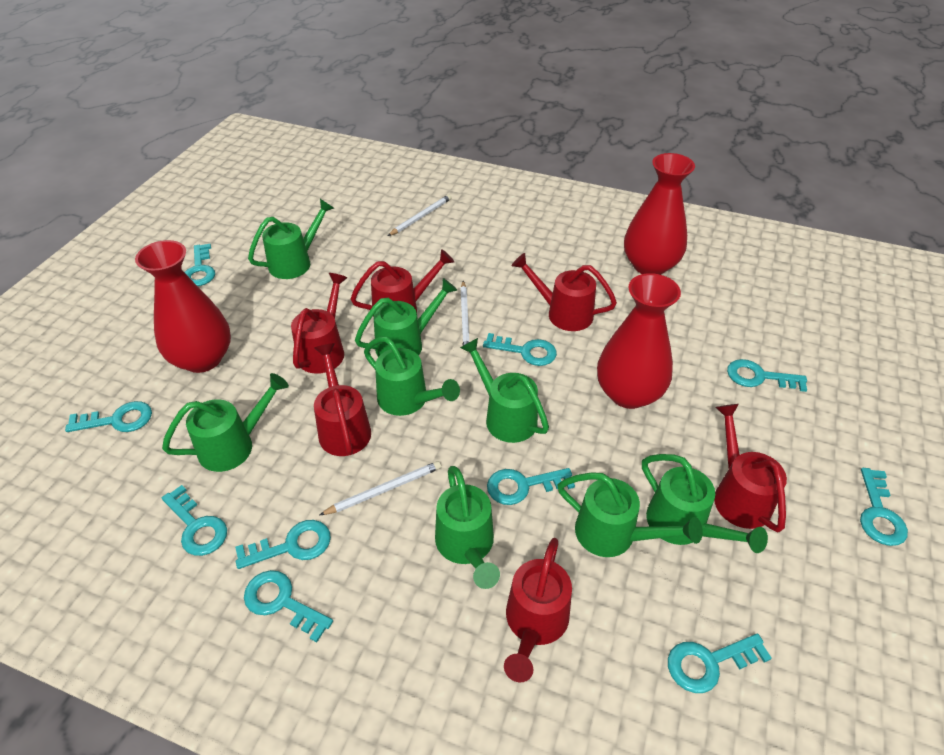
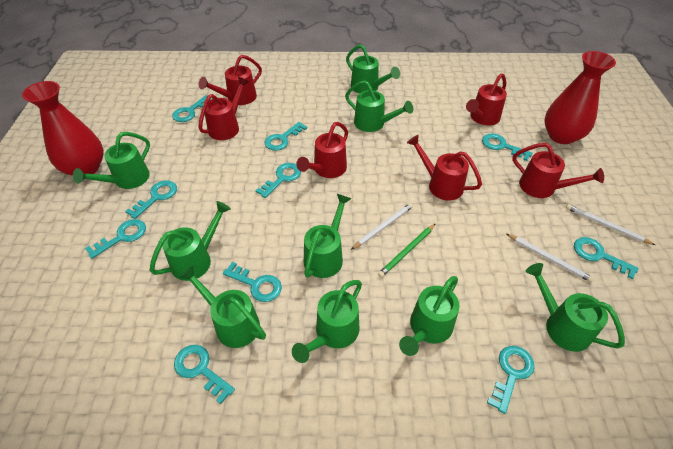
green pencil: none = 0 -> [378,224,435,278] = 1
green watering can: [162,373,289,472] [248,199,334,279] [355,278,457,357] [364,337,460,416] [435,466,500,589] [460,338,549,443] [558,472,703,557] [642,454,768,553] = 8 -> [73,132,150,189] [150,201,231,281] [179,266,266,348] [292,280,362,363] [304,194,352,278] [345,80,413,132] [346,44,400,93] [399,276,460,356] [526,263,625,352] = 9
red vase: [135,240,231,373] [597,273,681,409] [624,153,695,275] = 3 -> [22,81,104,176] [544,51,616,144] = 2

